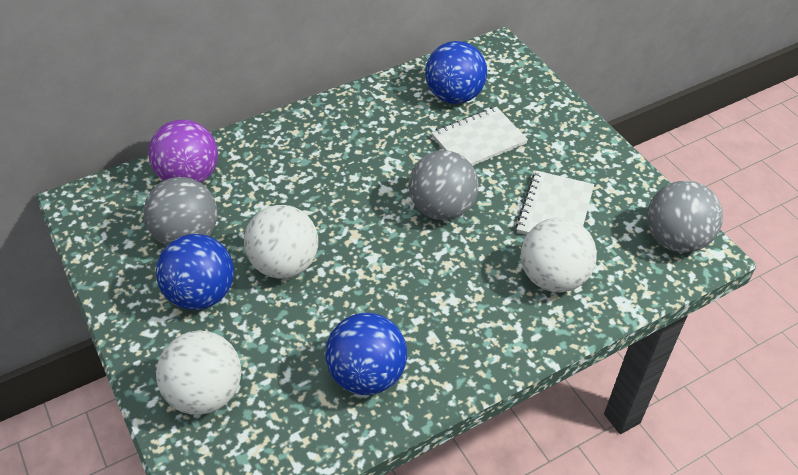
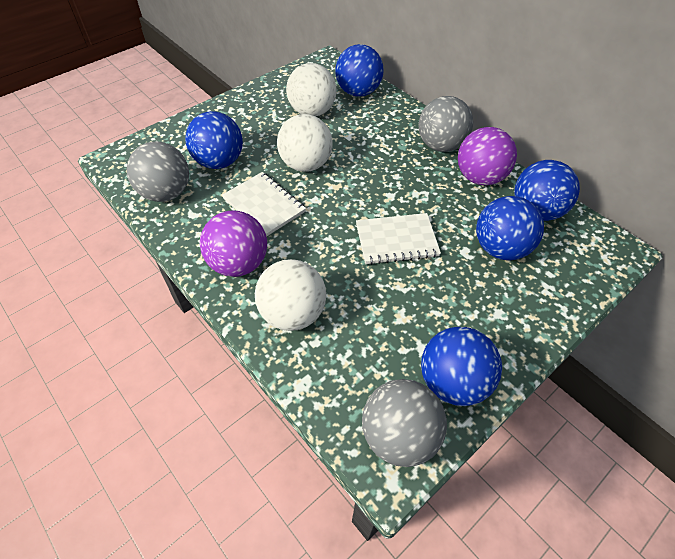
blue ball: [156,234,234,310] [325,313,407,395] [425,41,487,104] = 3 -> [185,111,243,169] [335,44,384,97] [421,327,502,406] [476,196,544,260] [514,160,580,221] = 5
purple ball: [148,119,218,183] = 1 -> [200,210,267,277] [458,127,517,185] = 2

